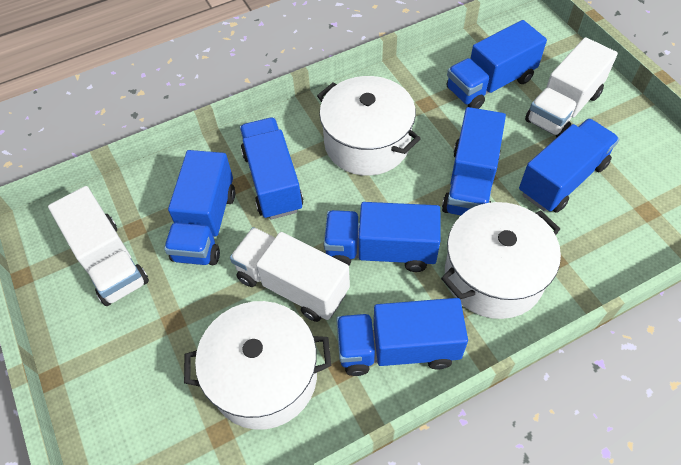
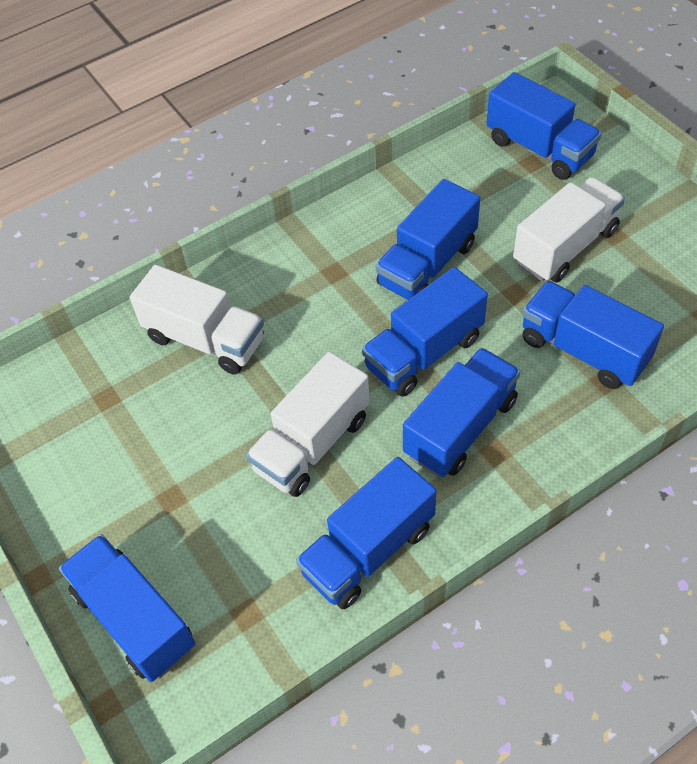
white pot: [184,301,331,430] [317,76,421,176] [441,202,561,319] = 3 -> none = 0

